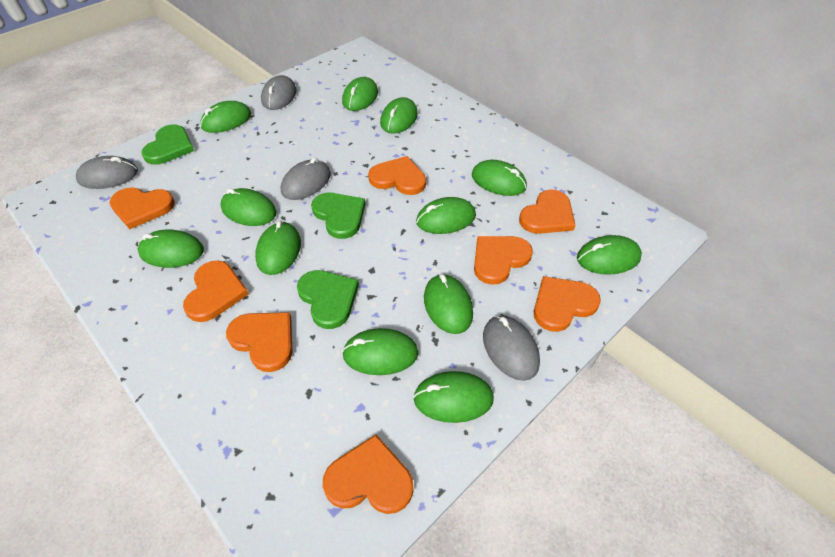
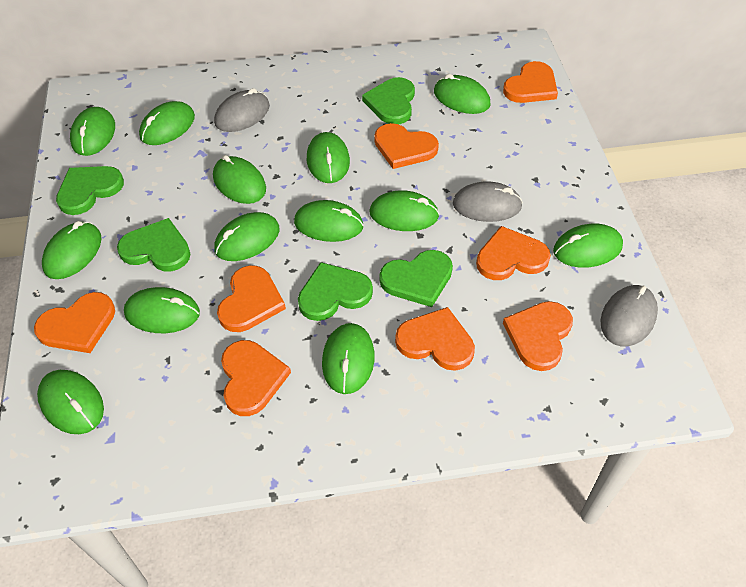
green heart: [142,124,194,165] [297,270,359,329] [311,193,366,239] = 3 -> [56,166,124,215] [117,218,190,271] [298,262,373,321] [362,77,415,125] [379,250,453,307] = 5
green mouse: [138,229,204,268] [200,101,251,133] [220,188,276,226] [255,221,301,275] [342,77,378,111] [342,328,418,375] [380,97,418,134] [413,371,494,423] [416,197,476,234] [424,274,473,334] [472,160,527,196] [577,235,642,275] = 12 -> [37,370,104,434] [42,221,102,279] [70,107,115,156] [124,287,200,333] [139,101,195,145] [213,155,266,204] [214,212,279,261] [294,200,364,242] [307,132,350,183] [322,323,375,394] [369,190,439,231] [434,74,491,114] [553,223,623,268] = 13
grey mouse: [76,156,138,189] [261,75,297,110] [281,158,331,200] [483,316,540,381] = 4 -> [214,88,270,132] [453,181,523,222] [601,285,658,346] = 3

